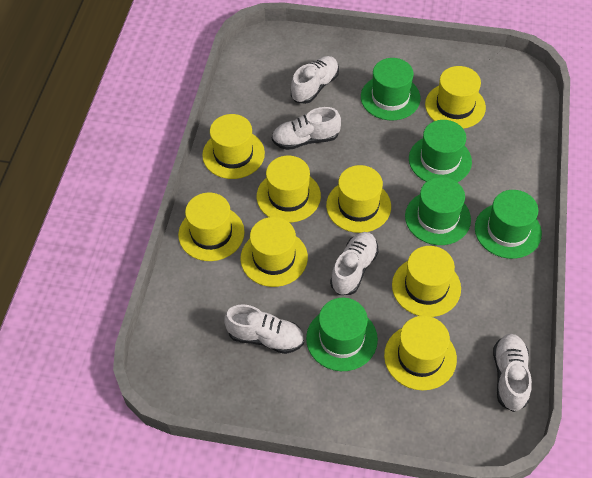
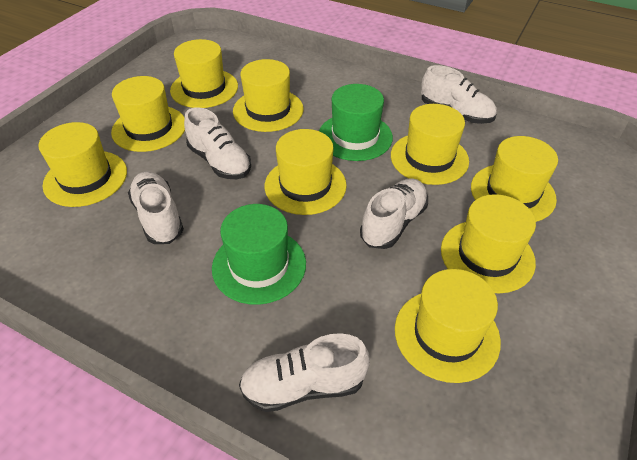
green hat: [306,298,378,371] [361,58,421,120] [405,177,471,245] [409,120,472,182] [475,190,542,259] = 5 -> [212,204,306,305] [319,84,393,161] = 2
yellow hat: [178,192,245,261] [202,114,265,179] [240,217,308,287] [257,156,321,223] [326,165,391,233] [384,316,457,390] [392,246,461,317] [425,66,486,129] = 8 -> [38,122,127,207] [111,76,185,152] [170,39,238,108] [233,59,304,132] [265,129,347,215] [391,104,469,185] [395,269,501,383] [441,194,536,293] [471,136,558,222] = 9

